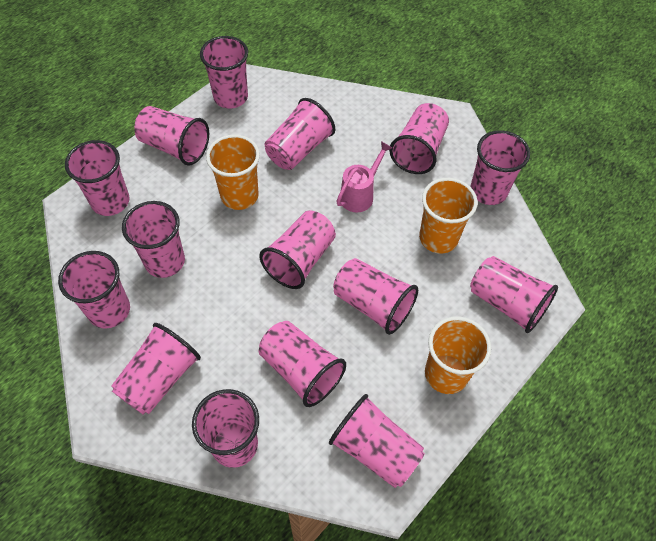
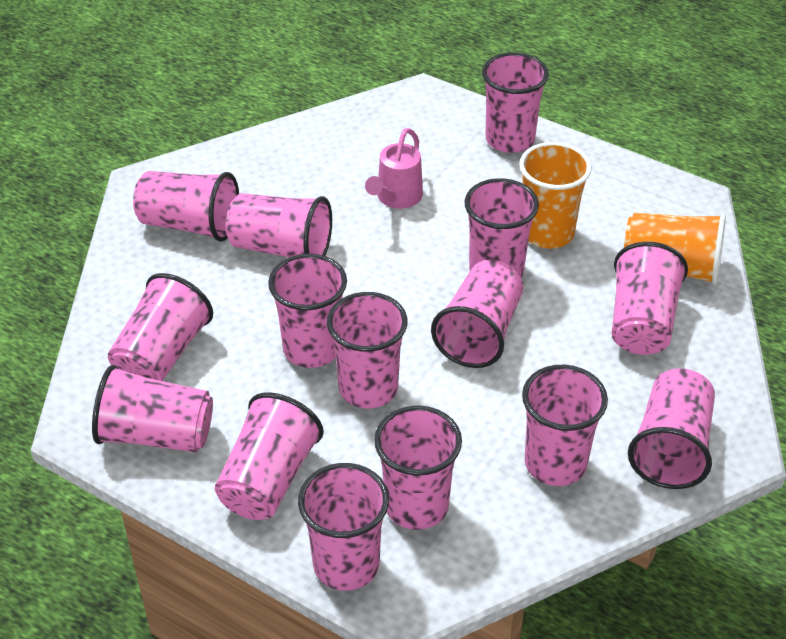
orange cup: [206,134,260,210] [419,178,478,254] [425,316,492,394] = 3 -> [519,142,592,248] [624,213,726,285] = 2

